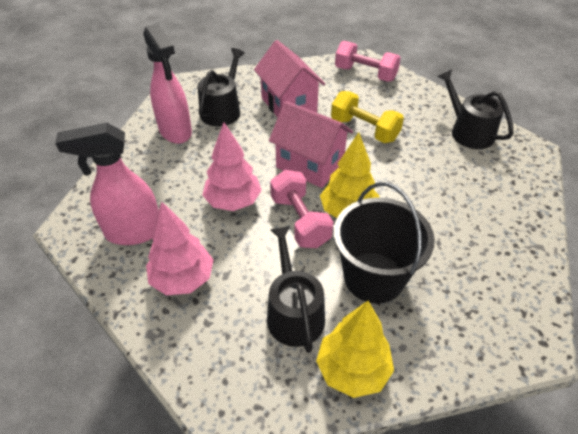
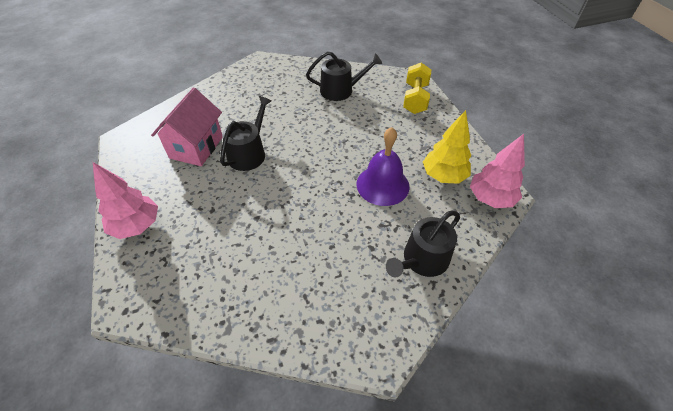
black bucket: [334,182,435,304] = 1 -> none = 0
pink dumbbell: [270,170,333,248] [335,41,401,82] = 2 -> none = 0
pink house: [254,40,325,118] [269,101,353,188] = 2 -> [151,87,223,166] = 1
pink spray bottle: [55,123,159,245] [143,23,192,144] = 2 -> none = 0
purple bell: none = 0 -> [357,127,410,206] = 1
yellow tree: [316,301,394,398] [320,132,379,218] = 2 -> [423,110,471,184] = 1

